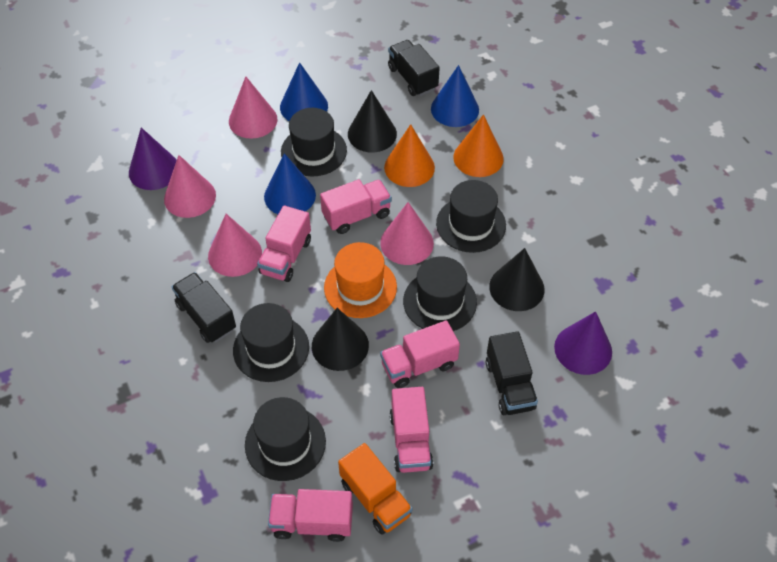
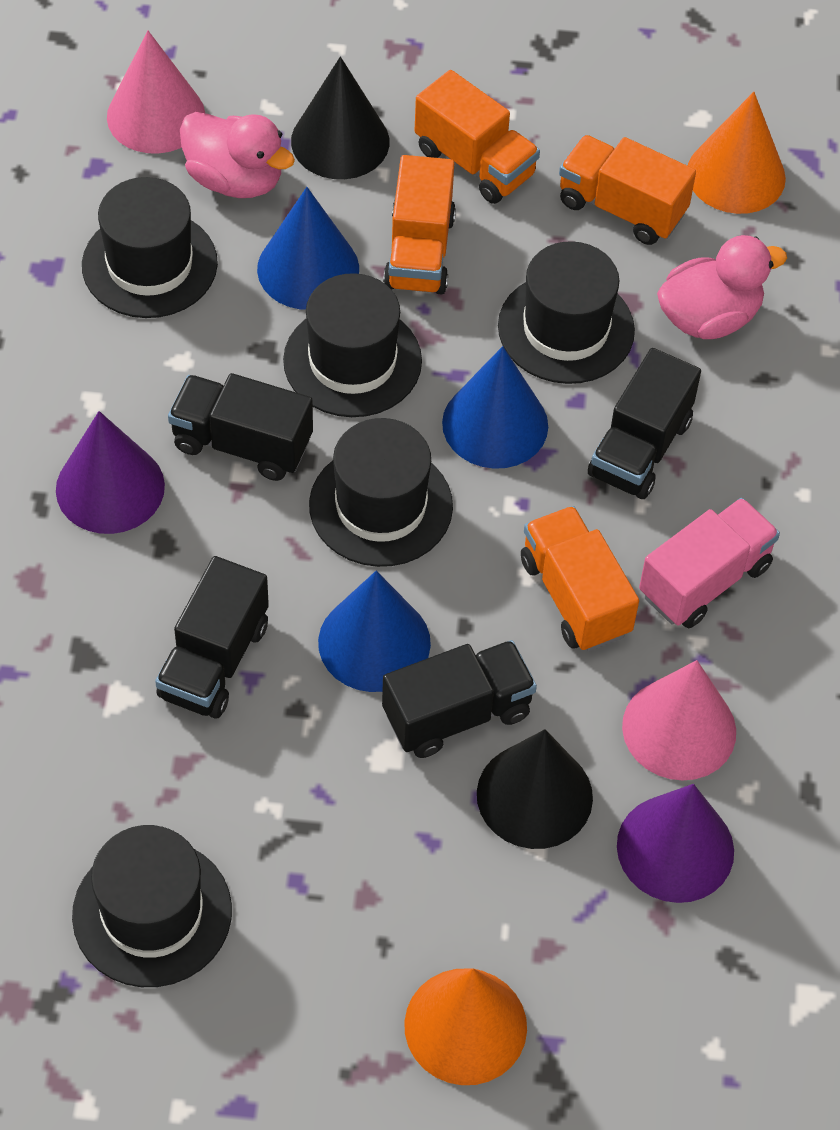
black cone: [312,308,369,371] [348,90,397,153] [489,248,545,311] = 3 -> [291,57,389,179] [477,729,593,849] = 2
black truck: [172,272,236,343] [388,40,440,96] [486,331,538,415] = 3 -> [155,556,269,719] [168,373,313,481] [382,640,537,758] [588,348,701,499] = 4
orange hat: [324,242,397,318] = 1 -> none = 0
orange truck: [338,443,412,535] = 1 -> [383,155,456,294] [415,70,540,204] [521,506,639,651] [559,135,696,245] = 4
pink cone: [164,155,216,218] [208,214,262,277] [229,76,278,138] [380,202,434,265] = 4 -> [107,31,205,154] [622,660,736,780] = 2
pink duck: none = 0 -> [180,112,295,198] [657,235,787,339] = 2
pink truck: [257,205,311,282] [268,489,353,542] [320,179,392,234] [380,320,460,388] [389,387,433,473] = 5 -> [639,498,780,628] = 1

